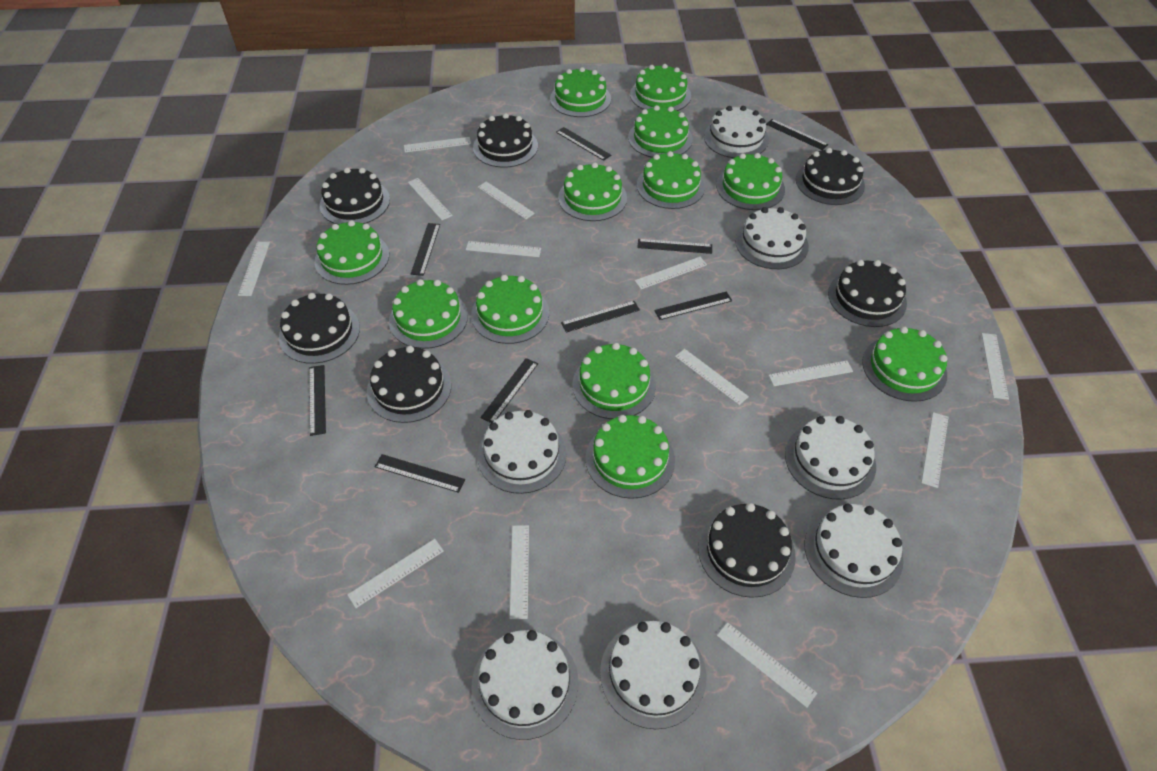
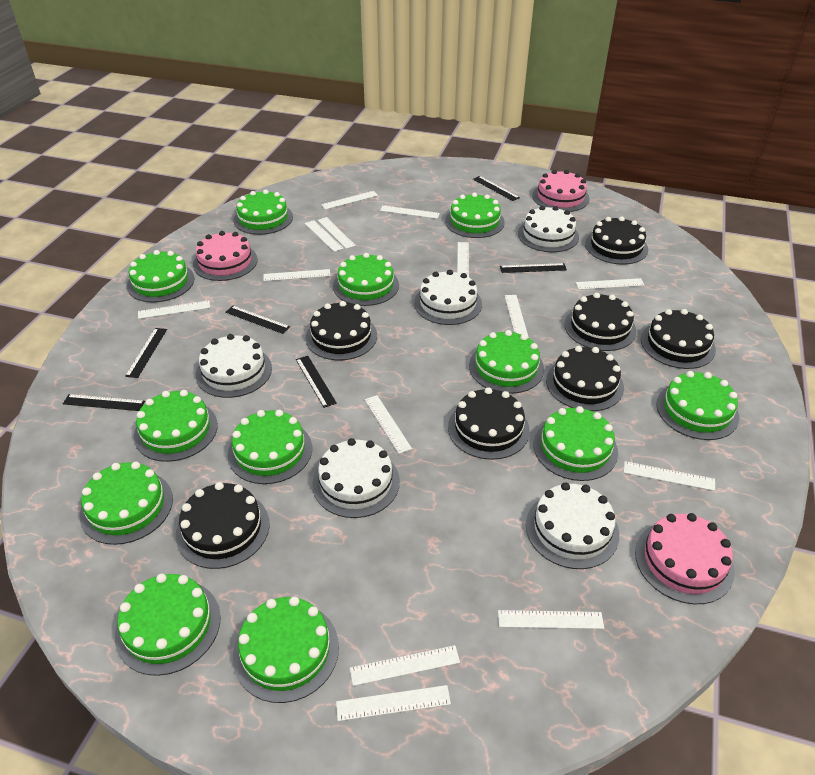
black ruler: [309,365,326,436] [375,454,465,493] [411,223,440,276] [480,358,538,423] [556,127,611,161] [561,301,640,333] [637,239,712,254] [654,291,732,320] [766,119,828,150] = 9 -> [63,394,145,411] [125,328,167,378] [225,306,290,334] [296,356,337,408] [473,176,520,201] [500,263,567,273] = 6
pink cake: none = 0 -> [193,231,258,281] [532,170,589,212] [635,513,735,604] = 3
white cake: [471,630,578,740] [477,410,567,494] [600,621,707,729] [704,106,769,158] [735,207,809,269] [785,416,876,500] [804,504,904,598] = 7 -> [196,334,272,398] [312,438,400,518] [414,270,482,325] [518,206,579,252] [526,482,619,569] = 5
white ruler: [238,242,270,296] [347,539,444,608] [404,137,471,152] [408,178,453,220] [466,241,541,257] [478,181,535,219] [510,525,529,619] [635,257,707,289] [675,349,749,405] [717,622,817,708] [768,360,853,386] [921,412,949,488] [982,333,1009,400] = 13 -> [138,300,210,319] [263,269,330,281] [305,220,344,252] [318,217,356,249] [321,191,378,210] [336,685,451,721] [350,645,460,686] [365,395,412,454] [380,205,440,219] [457,242,469,277] [498,610,604,629] [505,295,529,338] [576,278,645,290] [624,461,715,491] = 14

